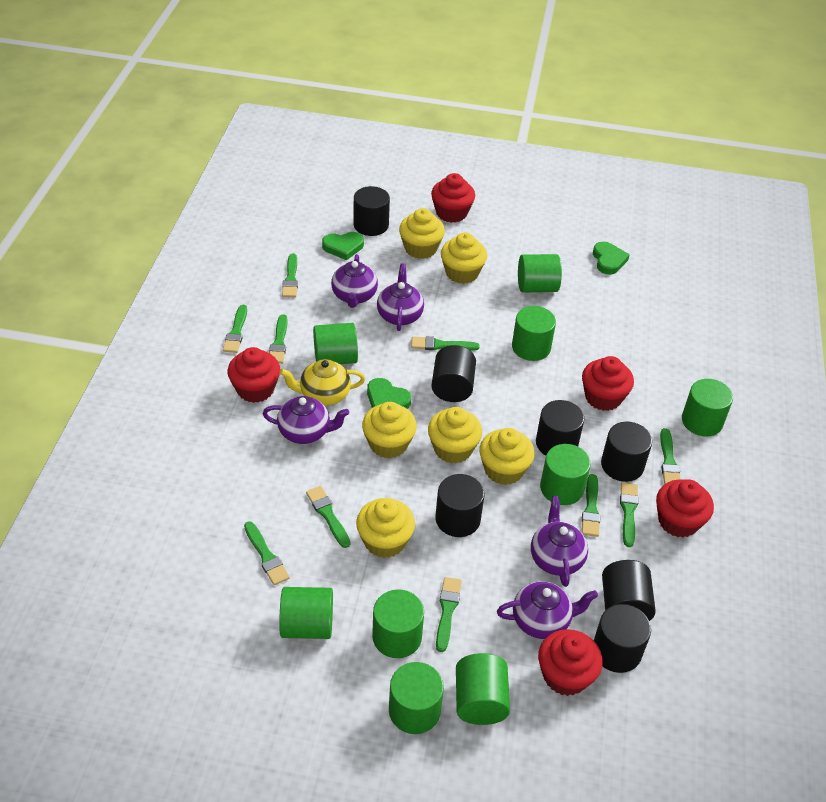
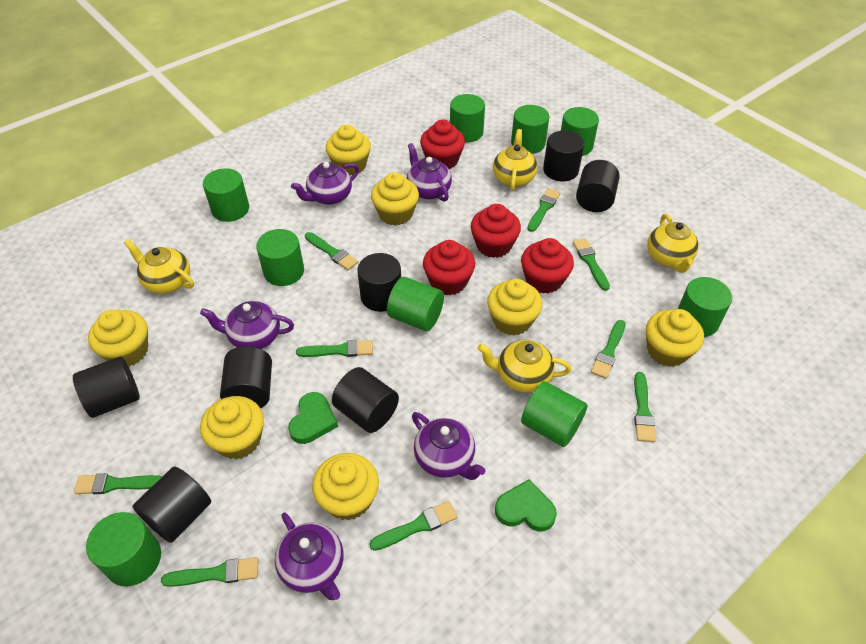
green brush: [223,305,247,353] [244,521,290,585] [269,314,288,364] [282,254,298,298] [306,486,350,548] [411,336,480,351] [436,577,462,652] [582,474,601,537] [620,482,638,547] [660,428,680,484] = 10 -> [74,473,162,494] [161,557,258,587] [296,340,373,357] [305,232,358,270] [369,501,458,551] [527,188,561,232] [573,238,610,291] [591,320,626,379] [634,372,656,442] = 9
green heart: [322,232,364,260] [367,378,411,409] [593,242,630,274] = 3 -> [288,392,338,444] [495,479,557,532] = 2
red cupcake: [228,347,280,403] [431,173,475,223] [538,629,603,696] [582,356,634,411] [656,479,714,538] = 5 -> [420,120,465,169] [423,240,475,295] [471,204,521,258] [521,238,574,294] = 4
yellow cupcake: [356,498,415,558] [362,402,417,458] [399,208,445,259] [428,407,482,464] [441,232,487,284] [479,428,535,485] = 6 -> [88,309,148,367] [200,396,264,459] [312,453,379,520] [326,125,371,175] [371,172,419,225] [487,279,542,335] [646,309,704,367] = 7
yellow teapot: [279,359,365,406] = 1 -> [124,239,194,294] [477,340,571,393] [493,129,537,191] [647,214,699,273] = 4

